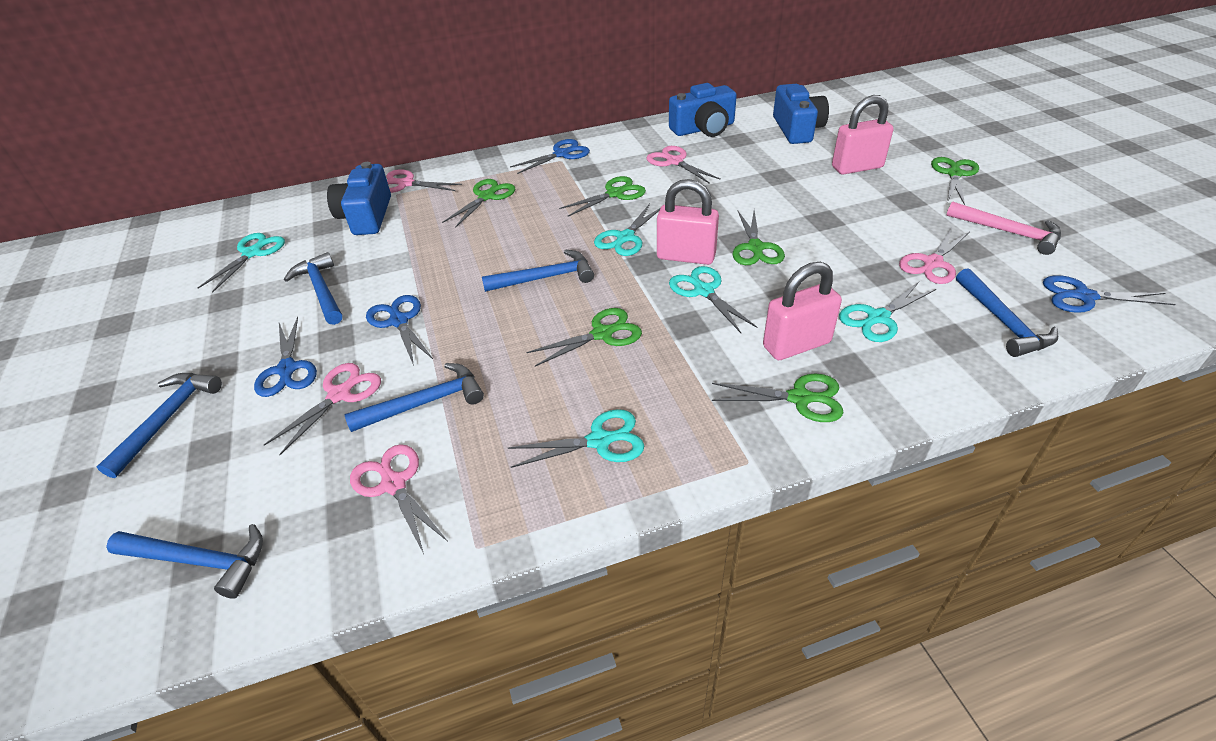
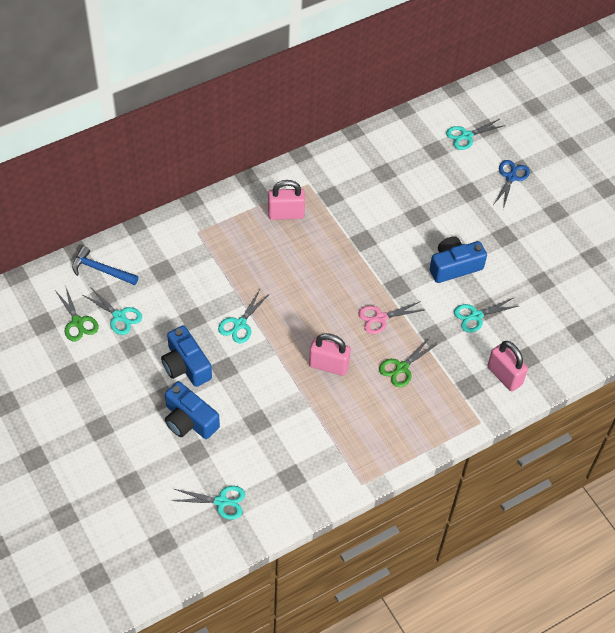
blue hammer: [97,373,222,478] [106,524,263,599] [284,252,342,325] [345,363,484,432] [482,250,594,292] [956,268,1058,357] = 6 -> [72,246,138,285] = 1
blue scissors: [254,316,317,397] [366,295,433,366] [510,139,590,174] [1043,275,1175,313] = 4 -> [494,160,530,209] = 1
green scissors: [442,179,515,228] [527,308,642,366] [559,176,646,217] [712,373,844,422] [732,210,785,265] [931,157,979,205] = 6 -> [56,285,99,342] [379,338,438,387] = 2
pink hammer: [946,202,1061,255] = 1 -> none = 0
pink scissors: [264,363,381,455] [350,444,447,554] [386,169,462,193] [647,146,721,184] [899,228,970,284] = 5 -> [358,301,424,334] = 1

